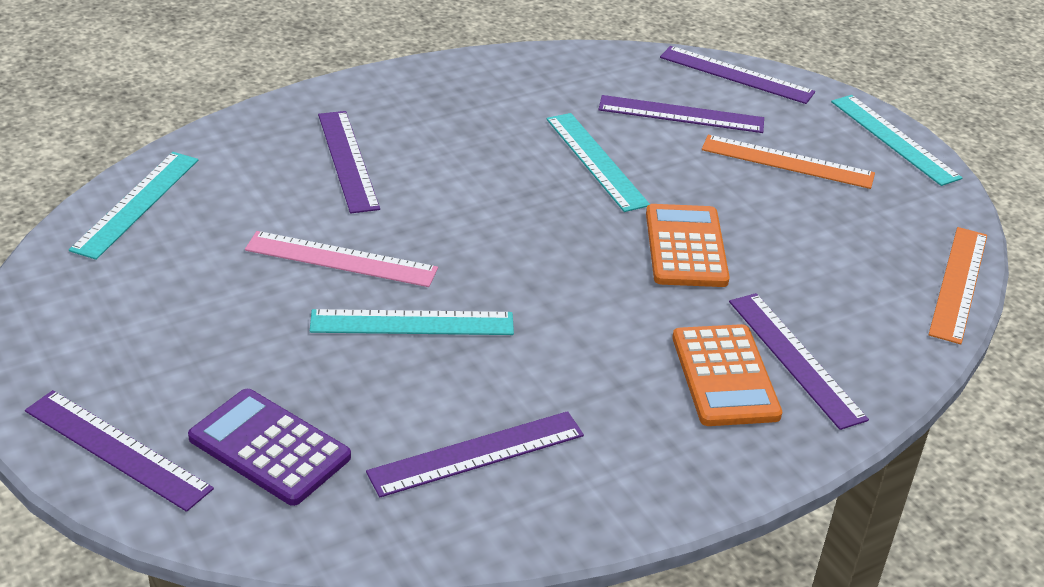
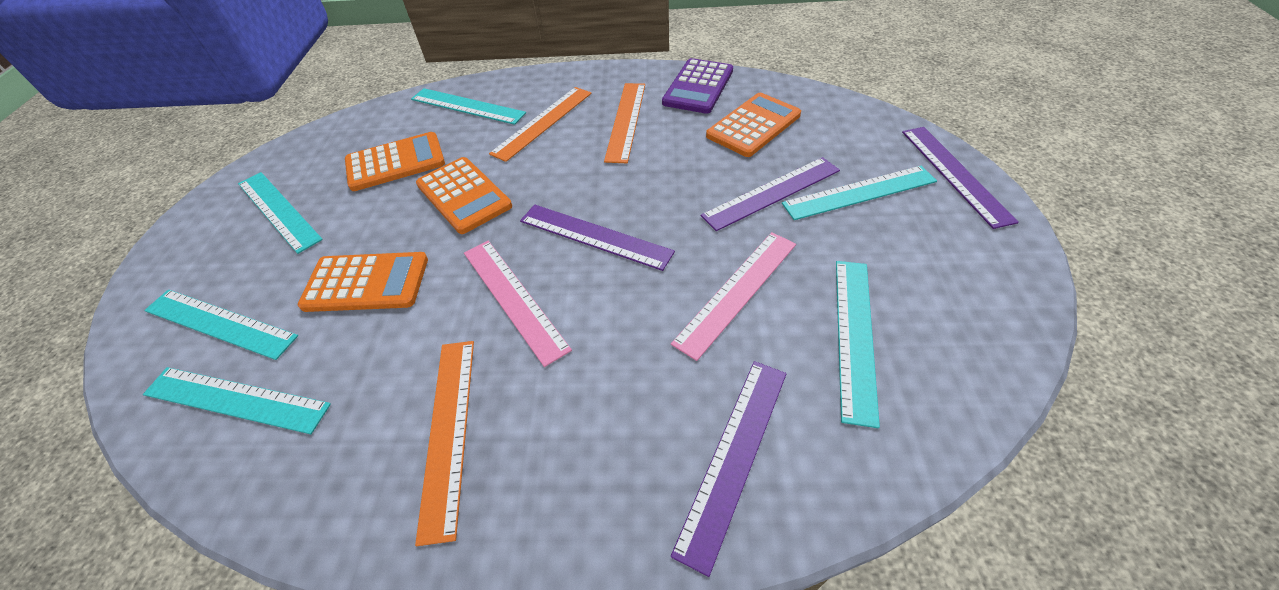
orange calculator: [646,204,730,287] [672,324,782,426] = 2 -> [298,252,428,312] [345,132,445,191] [416,157,512,234] [706,93,801,157] = 4
orange ruler: [702,135,875,189] [928,227,987,344] = 2 -> [415,341,474,546] [489,87,592,162] [604,83,645,163] = 3
pink ruler: [245,231,438,287] = 1 -> [464,241,572,367] [671,232,796,361] = 2
purple ruler: [25,390,214,512] [318,111,380,213] [366,411,584,498] [598,95,764,133] [660,46,815,104] [729,293,869,430] = 6 -> [520,205,675,271] [671,361,786,577] [701,157,840,231] [902,127,1019,229] = 4
turquoise ruler: [69,152,198,260] [310,309,514,335] [546,113,650,212] [831,95,962,186] = 4 -> [143,367,331,434] [144,290,298,360] [238,172,323,254] [411,88,526,125] [782,166,937,220] [836,261,880,428] = 6

